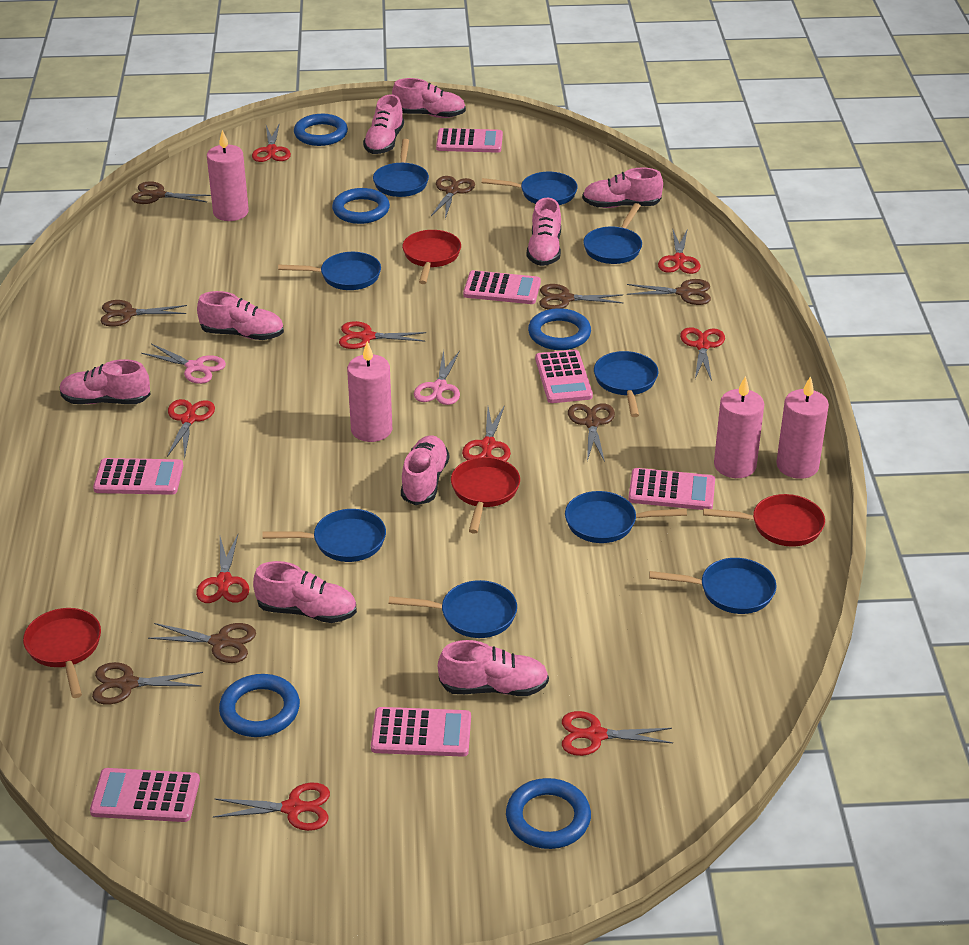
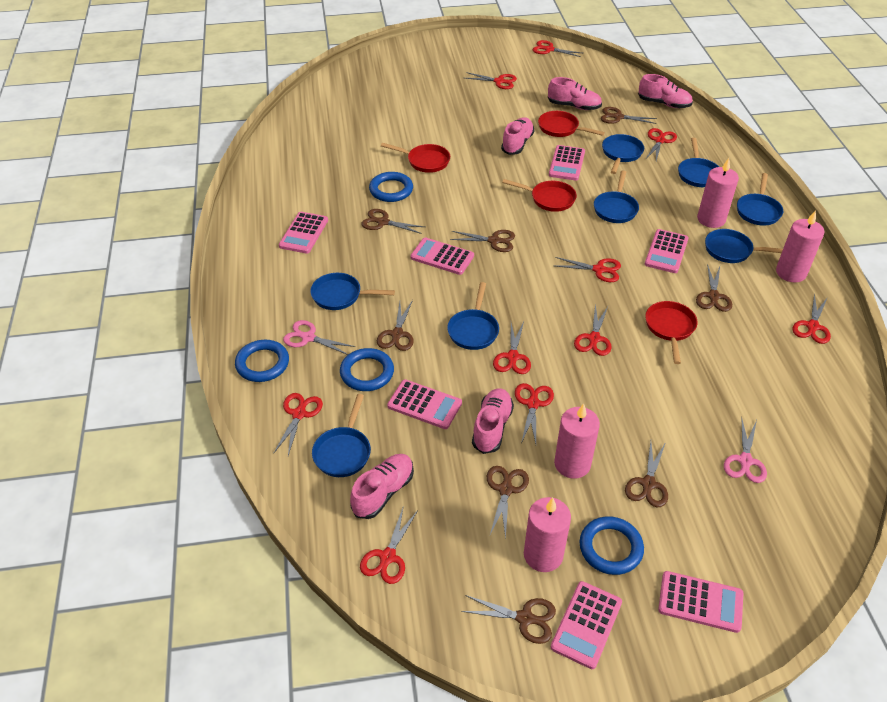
blue pan: [263,509,386,562] [278,252,381,290] [373,139,429,197] [389,580,517,638] [482,172,578,205] [565,491,687,543] [583,203,642,264] [594,351,658,417] [649,558,777,614] = 9 -> [310,273,395,310] [312,394,371,477] [447,282,499,350] [594,170,639,223] [602,134,644,174] [678,138,719,187] [705,229,783,263] [737,173,783,226] = 8
blue ring: [219,674,300,737] [294,114,348,146] [332,188,390,224] [506,778,591,849] [528,308,591,350] = 5 -> [235,340,289,382] [340,348,394,391] [369,172,413,202] [579,516,644,575] = 4
pink shoe: [59,359,151,404] [197,291,284,340] [253,561,357,623] [363,95,404,154] [392,78,466,118] [401,435,449,505] [438,640,549,696] [527,198,561,266] [582,167,663,208] = 9 -> [350,454,414,519] [472,388,514,454] [501,117,535,155] [548,77,602,110] [638,74,693,108] = 5
red scissors: [167,399,215,458] [196,534,249,603] [213,783,330,831] [252,123,291,162] [339,321,427,349] [462,405,511,461] [562,711,673,756] [658,228,701,274] [680,327,725,381] = 9 -> [273,393,323,456] [360,506,418,584] [465,72,517,89] [493,322,531,374] [515,383,554,444] [532,40,581,57] [555,257,621,282] [574,304,612,356] [645,128,677,161] [792,293,831,344] = 10

